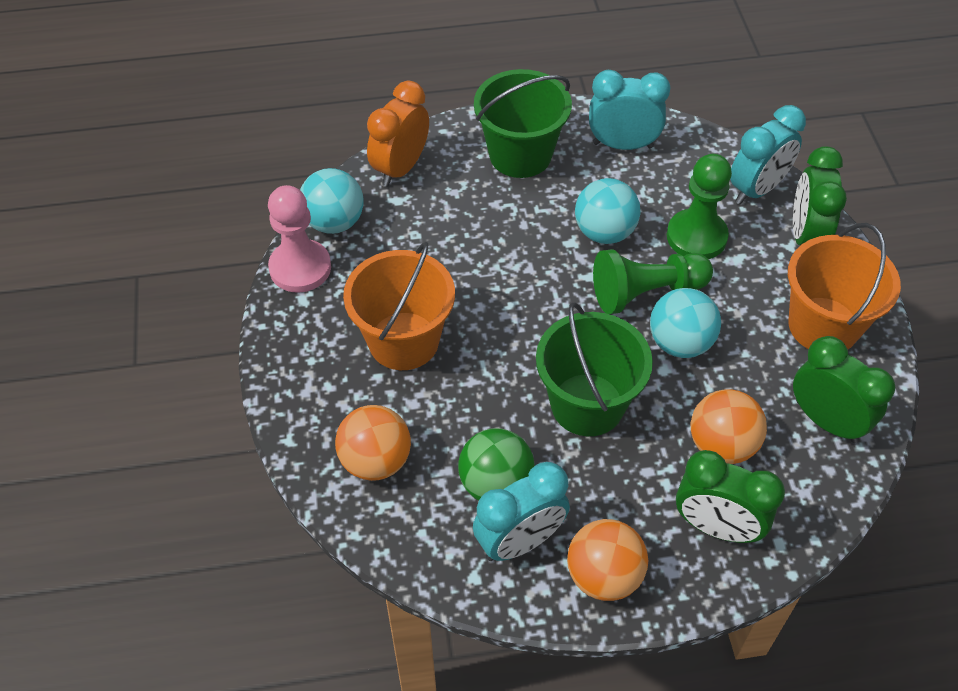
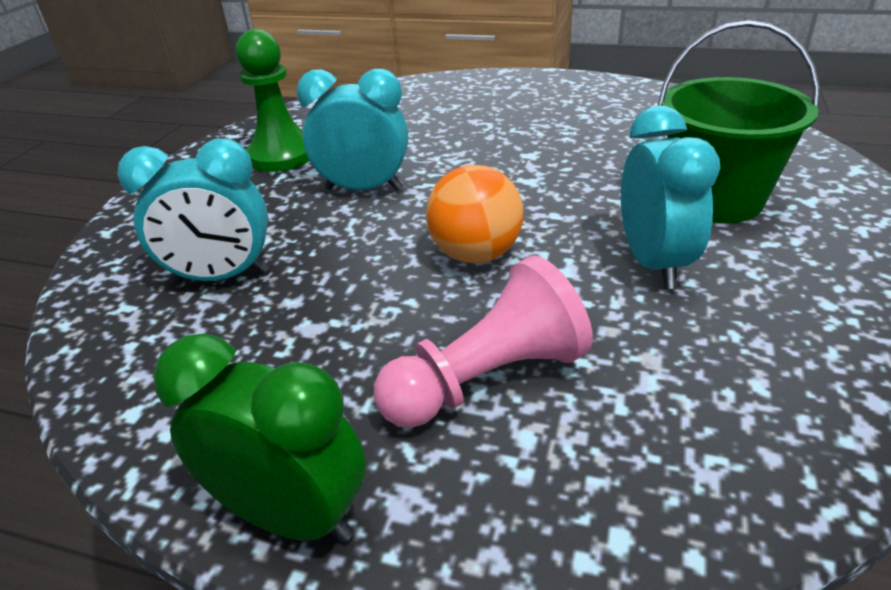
green ball: [458,428,535,501] = 1 -> none = 0
green bucket: [474,69,572,178] [536,302,653,436] = 2 -> [658,20,820,223] = 1
green clock: [676,450,785,543] [793,146,847,246] [793,336,895,443] = 3 -> [154,333,366,543] = 1
green pawn: [593,249,713,314] [667,154,732,259] = 2 -> [236,29,310,172] = 1
orange ball: [335,405,411,481] [567,519,648,601] [691,389,767,464] = 3 -> [426,165,524,263] = 1
orange bucket: [343,242,455,370] [788,223,901,349] = 2 -> none = 0
orange clock: [367,81,429,187] = 1 -> none = 0
turquoise ball: [300,168,364,234] [575,178,641,244] [650,288,721,358] = 3 -> none = 0

